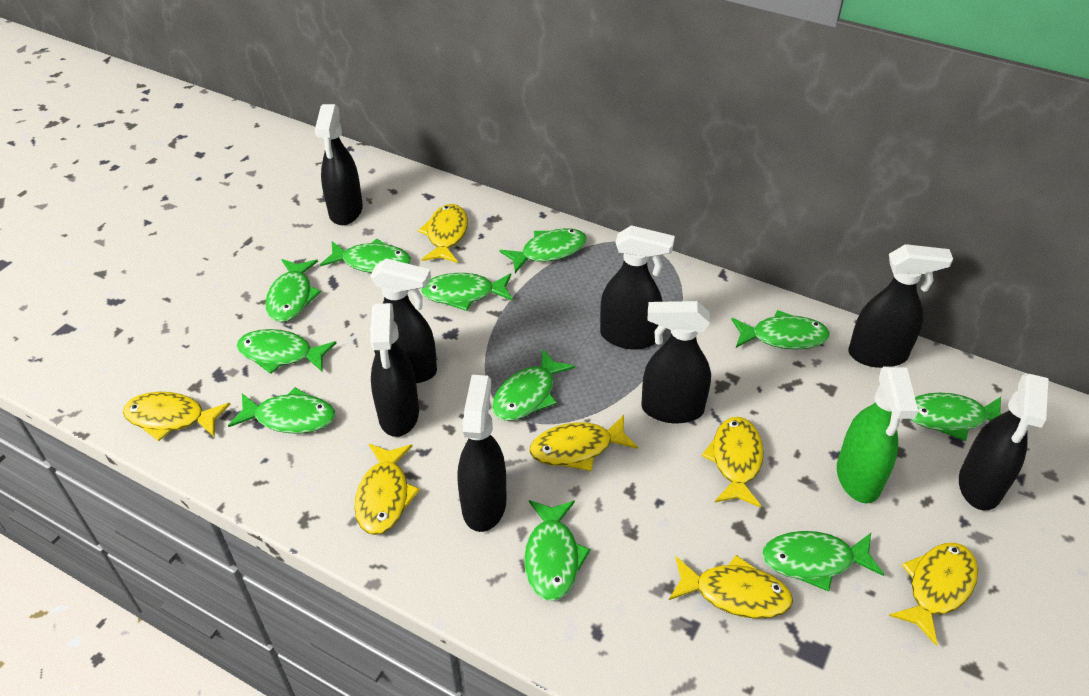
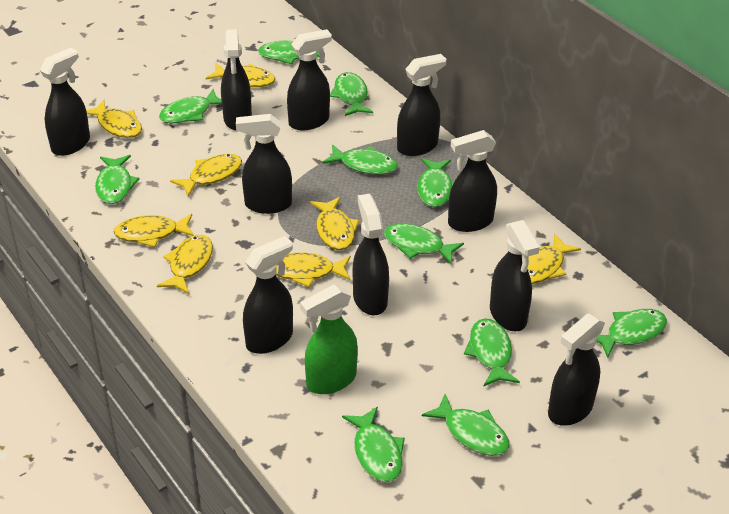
black spray bottle: [315,104,363,225] [370,258,437,383] [370,303,419,437] [458,375,507,532] [600,225,675,349] [641,301,711,423] [848,244,953,368] [959,373,1049,511] = 8 -> [40,47,90,156] [221,29,252,130] [236,114,292,214] [243,236,293,354] [287,29,332,130] [353,194,389,315] [397,54,446,156] [448,130,497,232] [490,220,540,331] [548,314,605,426] = 10
yellow fish: [123,392,231,441] [354,444,420,535] [418,204,468,263] [530,415,638,471] [669,555,793,619] [702,417,764,508] [889,543,978,646] = 7 -> [86,100,142,138] [114,214,194,247] [157,235,213,294] [170,154,242,197] [206,63,275,87] [276,252,351,287] [310,197,359,250] [527,234,581,284] = 8

